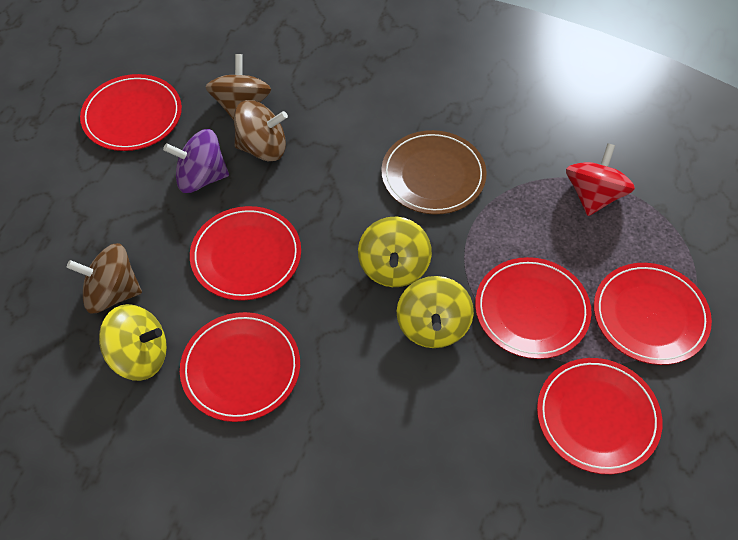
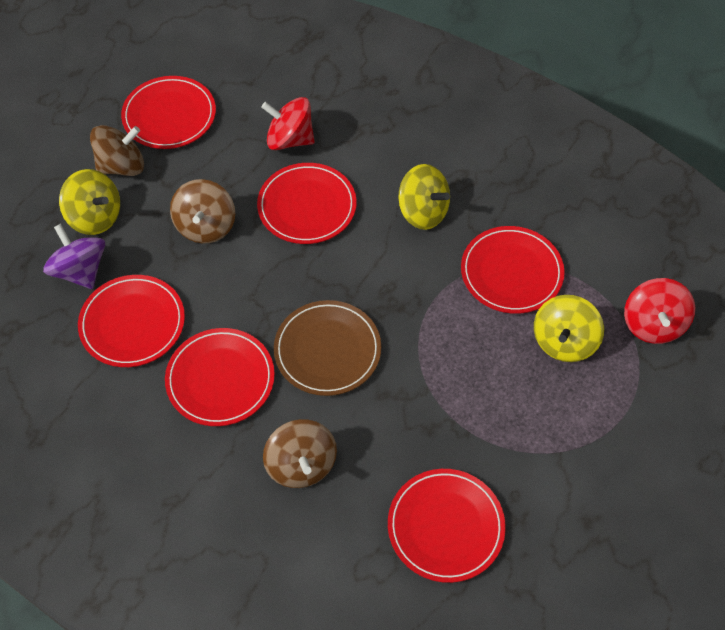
red spinning top: [566,143,635,216] = 1 -> [261,97,315,150] [624,278,695,344] = 2

